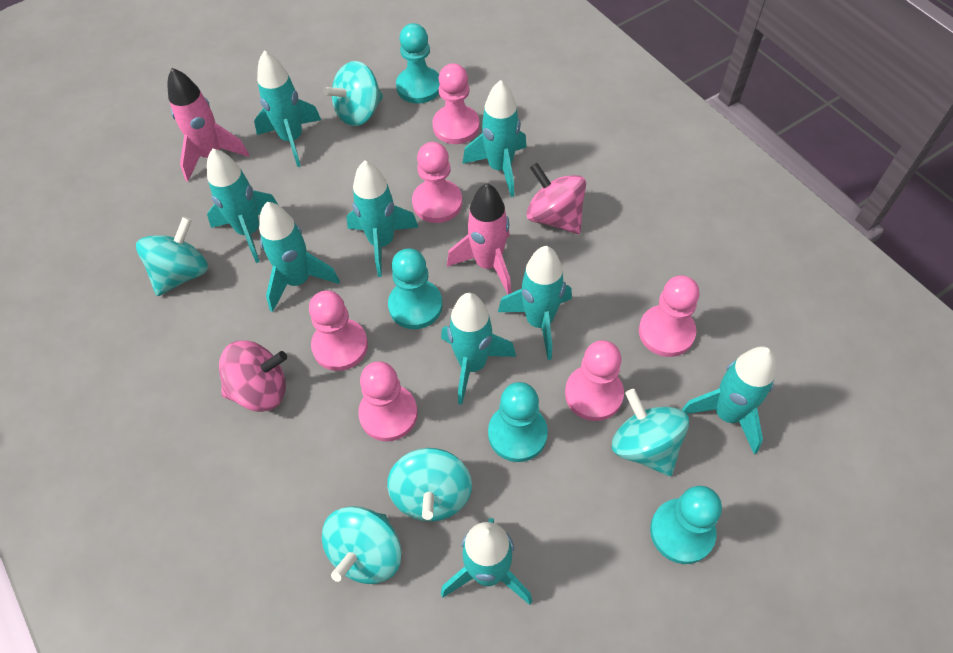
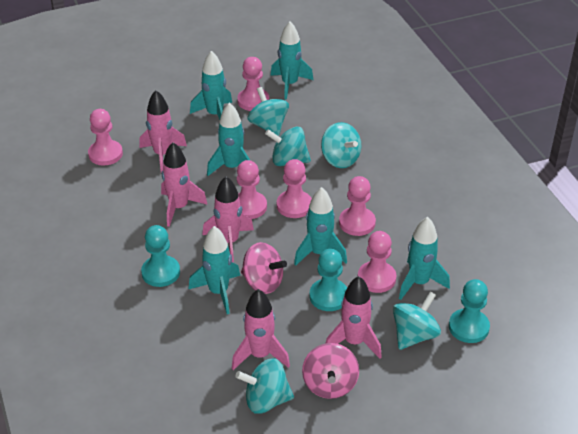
pink rocket: [167,68,249,181] [447,183,511,294] = 2 -> [139,90,187,173] [161,142,208,227] [202,176,254,263] [232,289,290,370] [325,276,382,359] = 5
turquoise pawn: [388,248,442,329] [396,23,440,104] [488,382,548,462] [650,486,722,564] = 4 -> [141,225,180,287] [310,249,347,311] [449,279,490,343] = 3
turquoise rocket: [207,148,278,263] [254,50,321,167] [259,202,340,312] [346,160,419,277] [441,293,516,405] [441,518,532,605] [463,80,527,197] [498,246,572,360] [682,346,776,454] = 9 -> [189,226,240,314] [190,51,232,120] [207,103,250,176] [270,22,314,100] [294,187,347,266] [399,217,450,300] = 6

